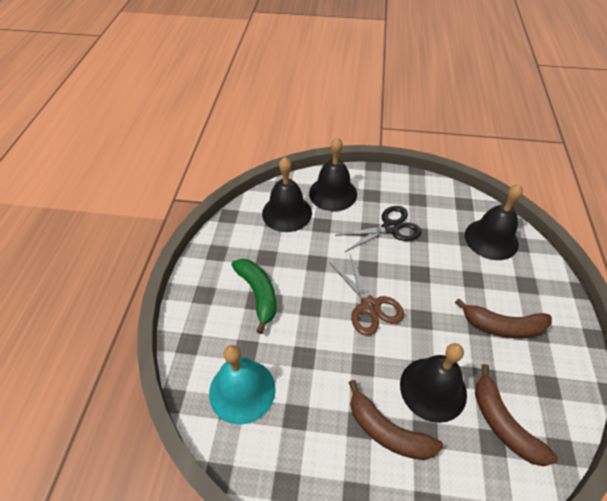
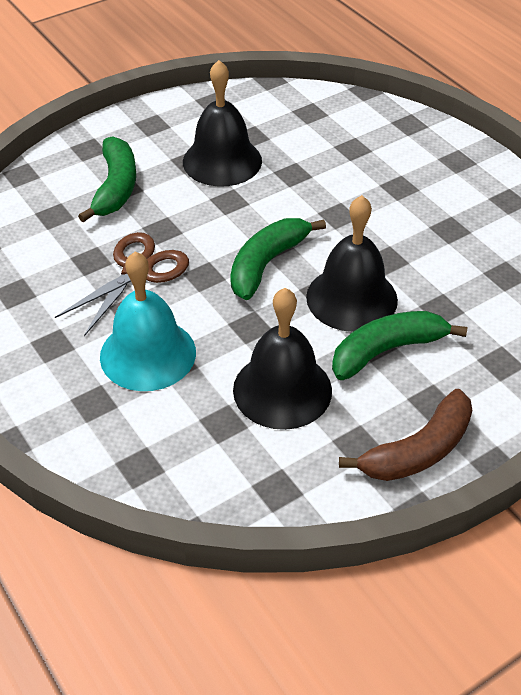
black bell: [262,157,312,232] [309,137,357,211] [400,343,467,423] [465,184,523,260] = 4 -> [183,60,262,187] [233,288,332,430] [306,195,398,332] = 3
black scissors: [335,206,422,252] = 1 -> none = 0
brown banana: [348,380,443,460] [455,298,552,338] [475,364,558,466] = 3 -> [339,389,472,481] = 1
green banana: [231,259,277,334] = 1 -> [78,136,136,222] [230,218,326,300] [332,311,468,380] = 3

